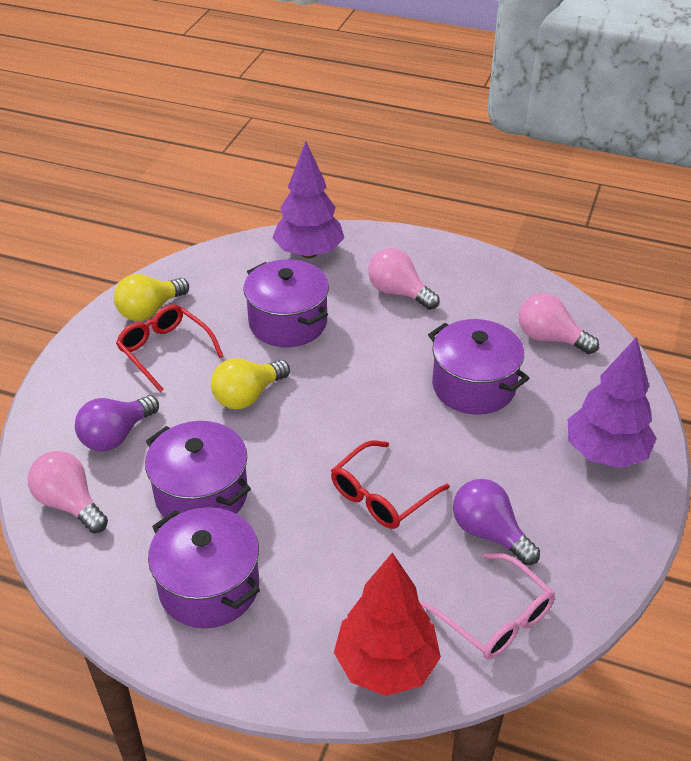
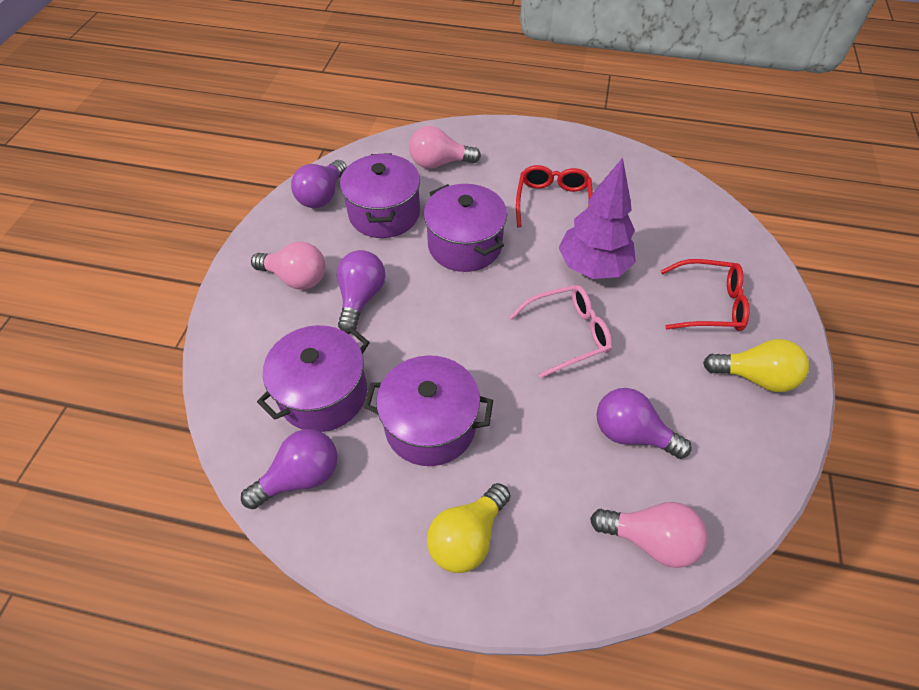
purple light bulb: [75,395,159,451] [453,479,540,565] = 2 -> [241,429,338,509] [291,160,347,208] [337,250,386,331] [596,388,692,459] = 4
purple tree: [272,141,344,258] [568,337,656,468] = 2 -> [559,157,636,279] = 1
red tree: [334,552,441,696] = 1 -> none = 0

